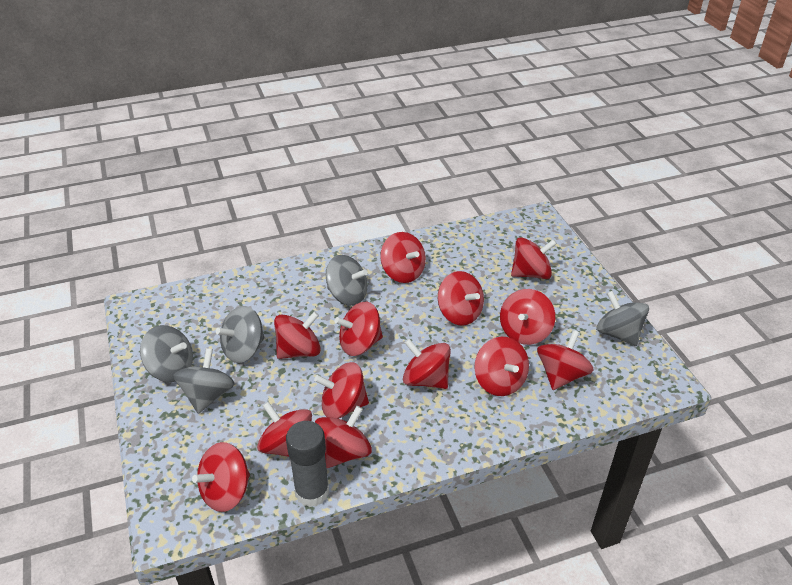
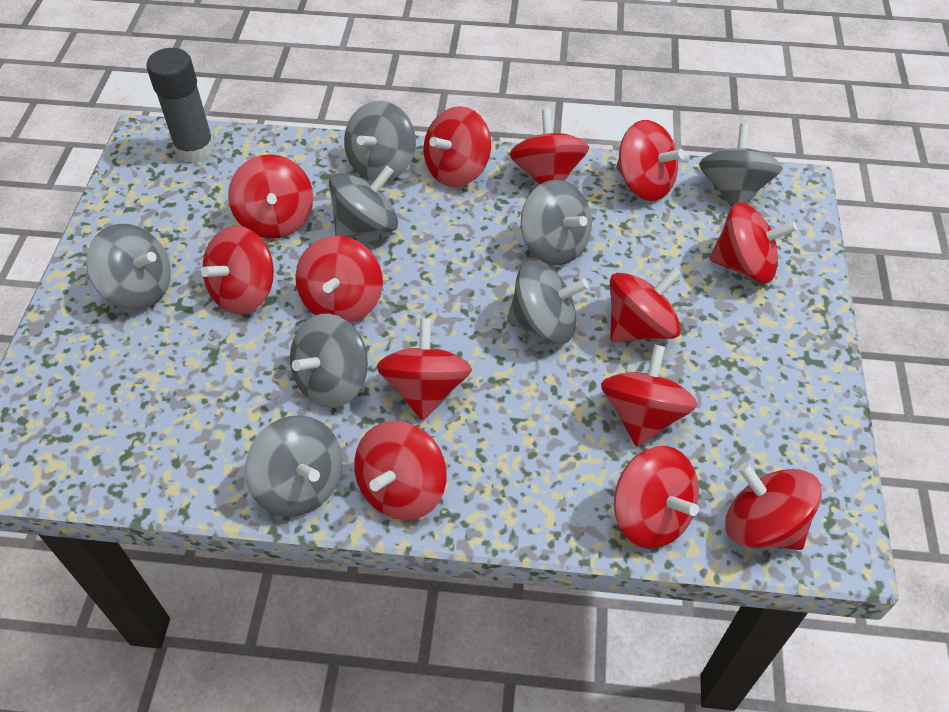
grey spinning top: [140,325,193,382] [173,348,235,414] [216,306,264,363] [326,255,368,306] [596,291,649,346] = 5 -> [86,224,171,310] [245,415,342,517] [290,314,368,408] [328,166,398,237] [344,101,416,181] [507,261,589,344] [521,180,592,265] [699,123,782,207] = 8

